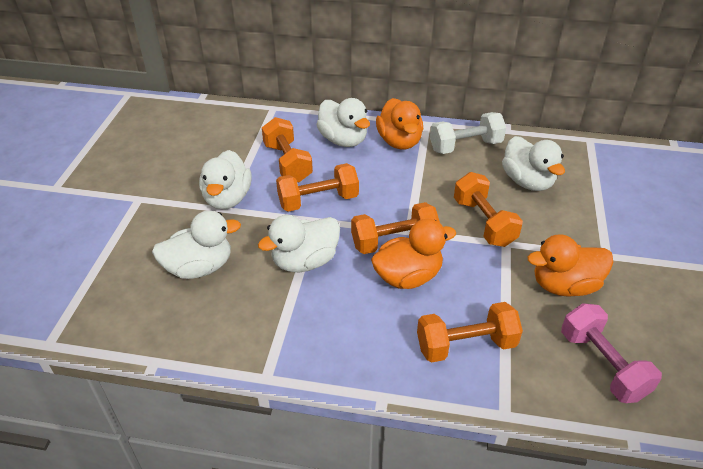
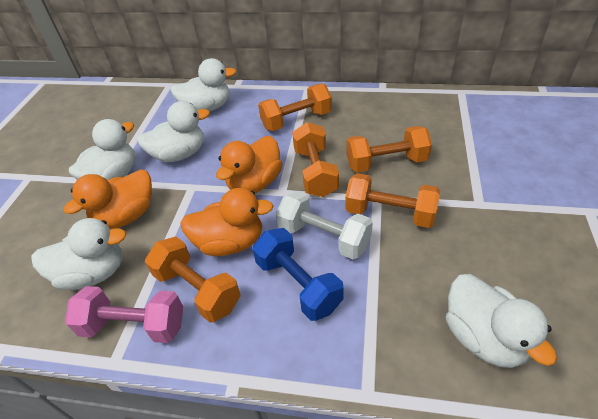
blue dumbbell: none = 0 -> [252,228,344,321] = 1

